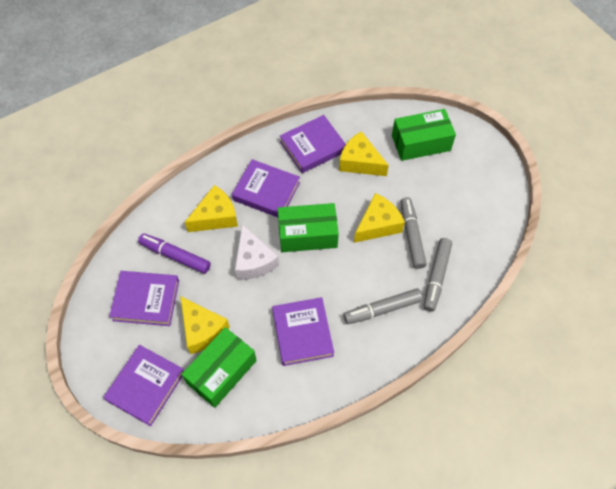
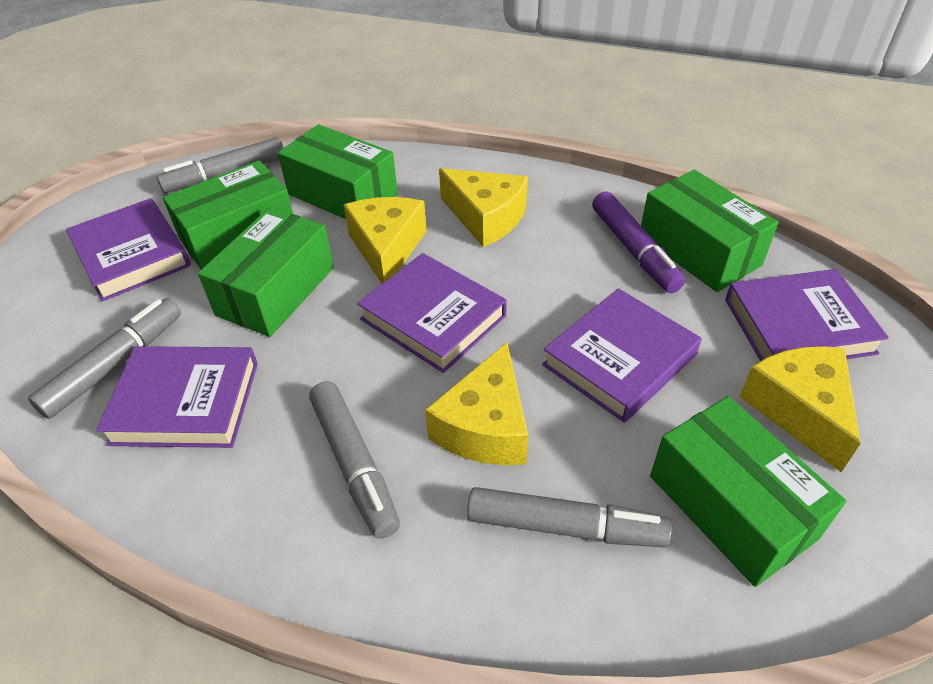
green box: [182,327,257,408] [278,203,339,252] [392,109,456,161] = 3 -> [163,160,293,269] [198,207,334,337] [278,124,398,219] [641,170,779,292] [650,396,846,587] = 5
grey marker: [344,288,423,324] [400,197,427,269] [424,238,452,311] = 3 -> [28,298,181,419] [157,137,284,193] [309,381,400,539] [467,487,672,548] = 4
white cheese: [235,224,279,280] = 1 -> none = 0

